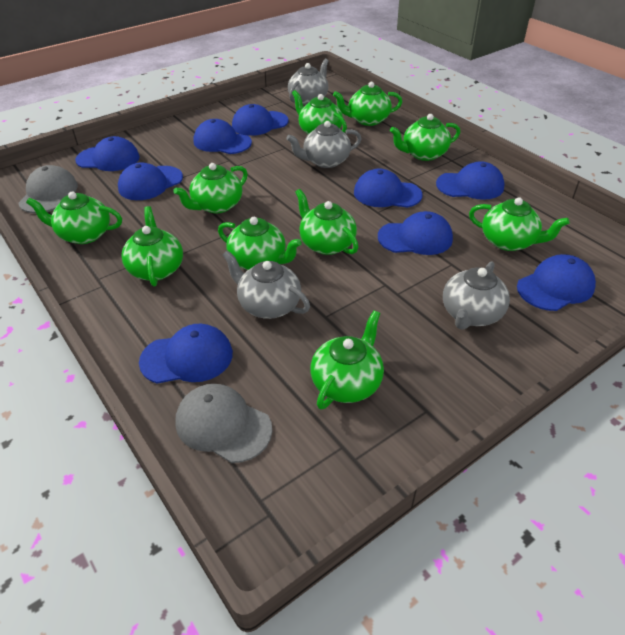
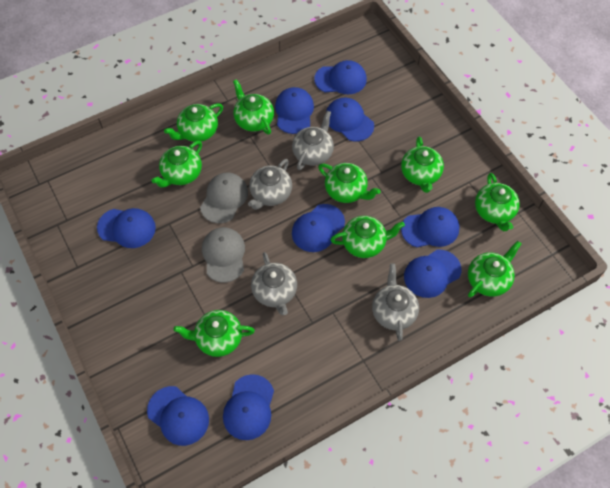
green teapot: [26,192,122,244] [121,206,183,286] [173,163,248,213] [218,217,302,270] [292,90,347,135] [295,189,358,255] [310,311,384,410] [333,82,402,126] [390,114,460,161] [469,197,569,251] = 10 -> [151,141,202,188] [164,103,223,142] [174,310,255,357] [233,79,274,135] [318,163,380,203] [331,216,405,258] [401,136,444,193] [468,241,521,298] [475,173,520,231] = 9

